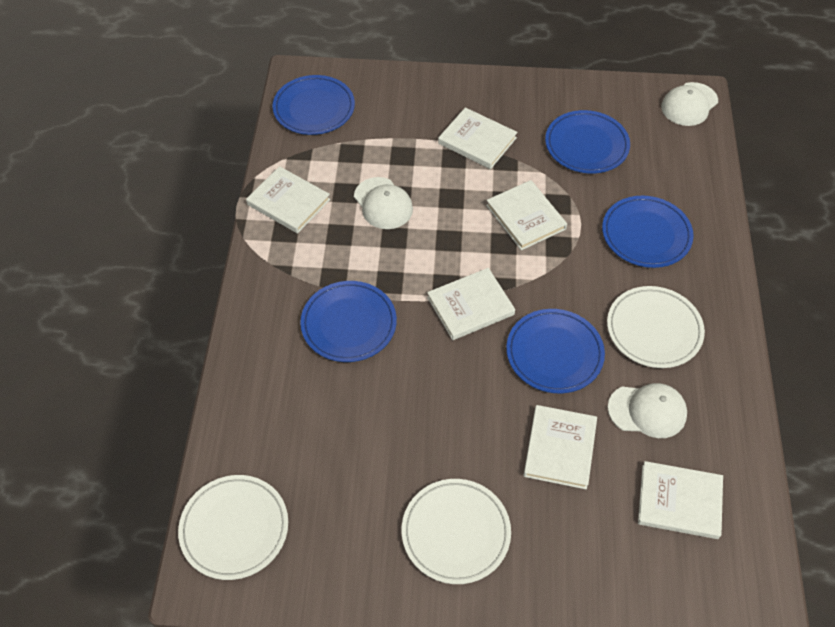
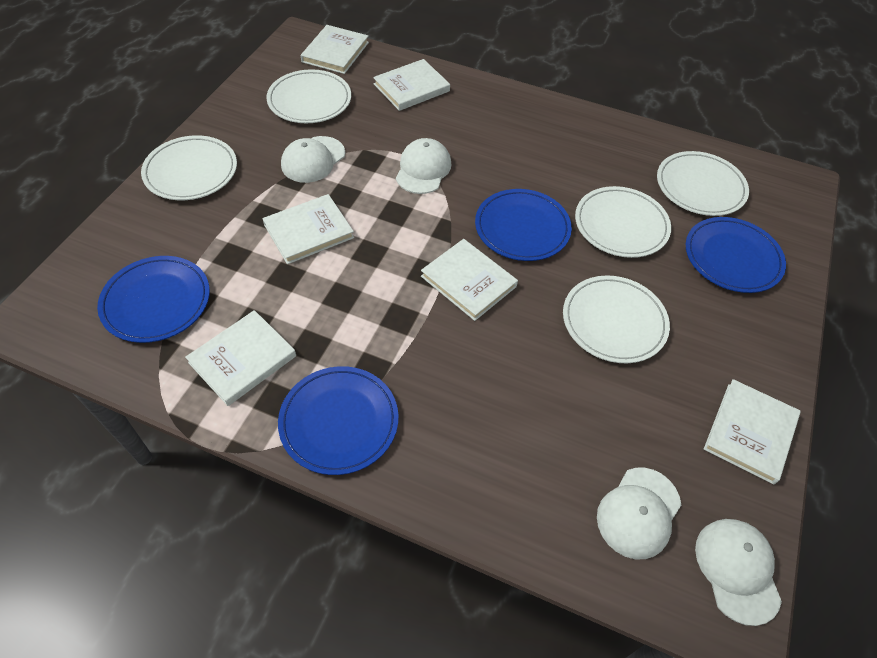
blue plate: [272,75,355,135] [300,281,397,362] [506,309,605,393] [545,110,630,173] [602,196,694,268] = 5 -> [97,256,210,343] [278,366,398,475] [475,189,572,261] [686,217,786,293] = 4
white cap: [354,177,413,229] [608,383,687,438] [661,82,718,126] = 3 -> [281,136,345,183] [396,138,452,194] [597,467,681,559] [695,519,782,626] = 4
white plate: [178,475,288,580] [402,479,511,584] [607,286,705,368] = 3 -> [141,135,237,200] [266,69,351,123] [563,275,670,363] [575,186,671,258] [657,151,749,216] = 5

